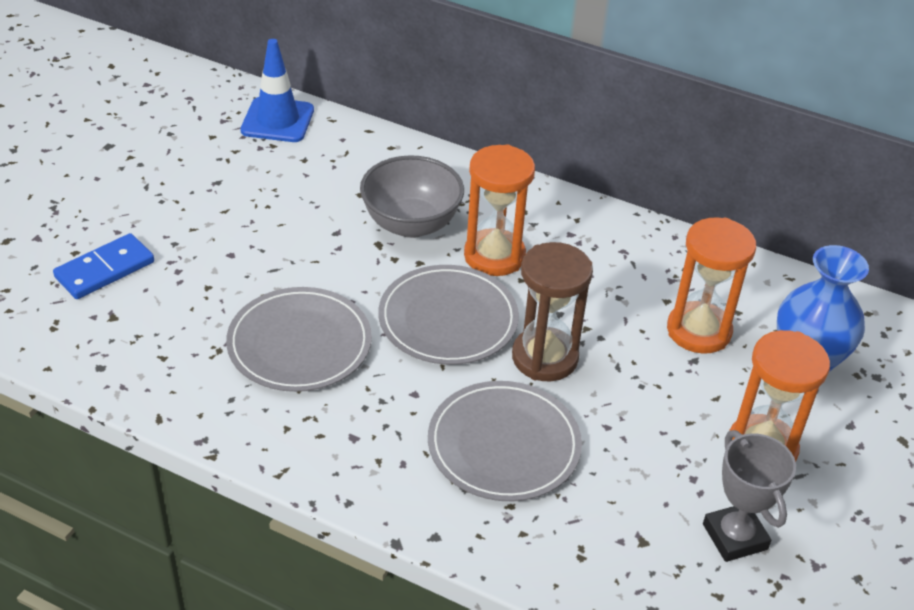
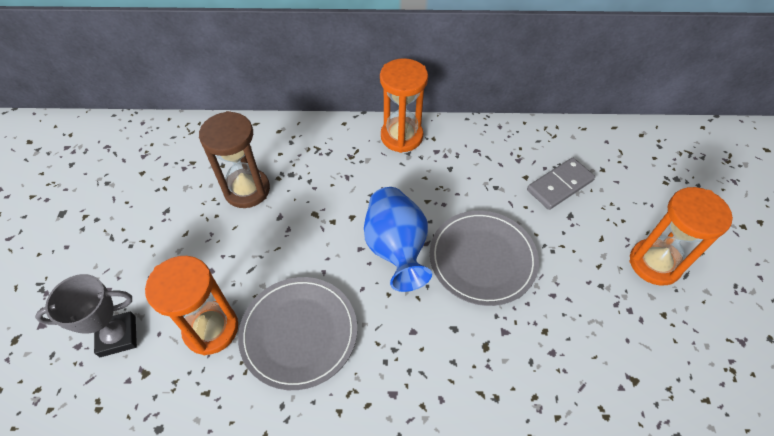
blue domino: [53,233,154,299] = 1 -> none = 0
blue traffic cone: [240,39,314,142] = 1 -> none = 0
grey bowl: [360,155,464,238] = 1 -> none = 0
grey domino: none = 0 -> [527,158,595,210] = 1
grey plate: [226,287,372,392] [378,265,519,365] [428,381,582,501] = 3 -> [238,277,357,390] [430,211,539,306] = 2

